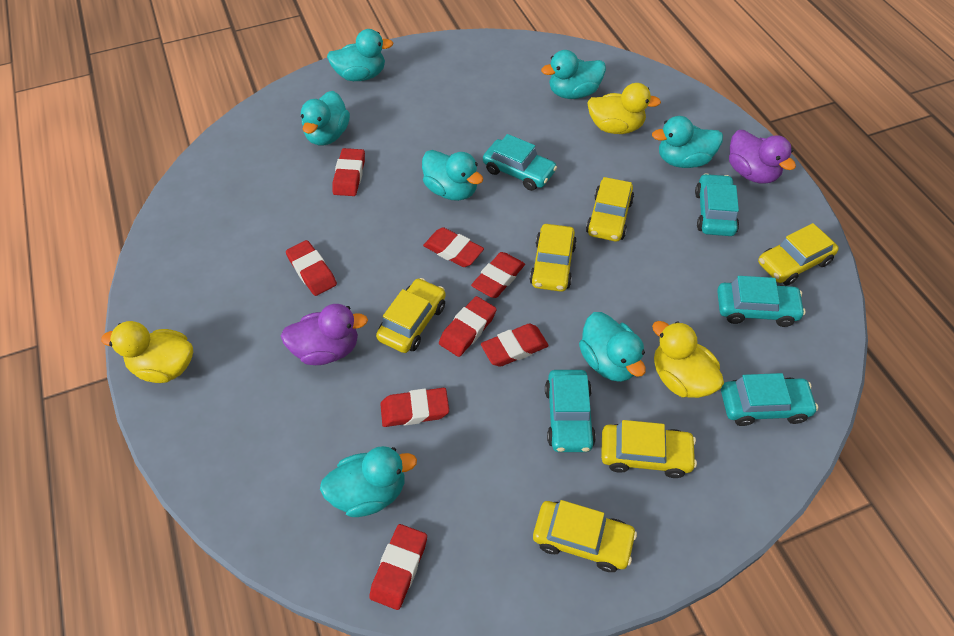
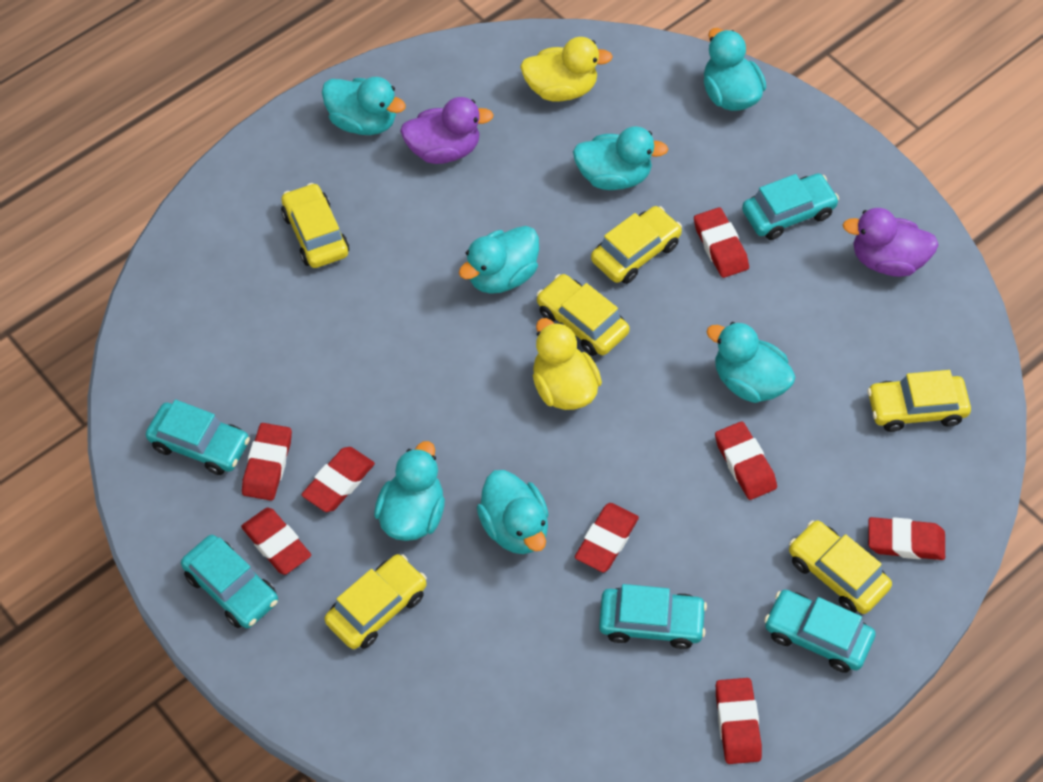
yellow duck: [101,321,193,383] [587,83,661,134] [652,321,724,398] = 3 -> [520,37,613,102] [533,318,602,410] = 2

